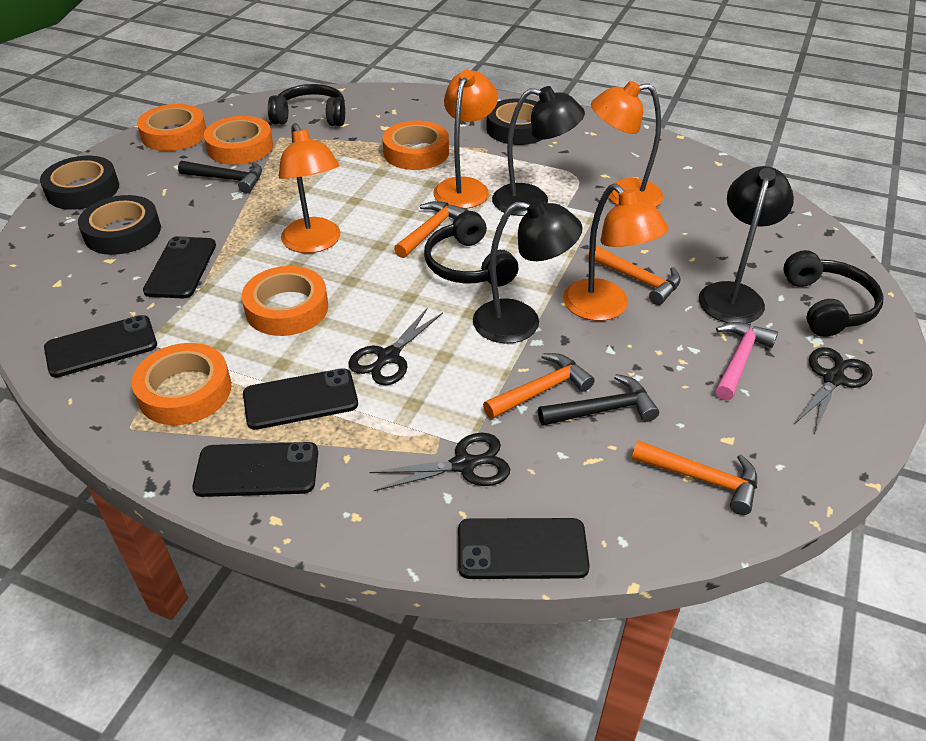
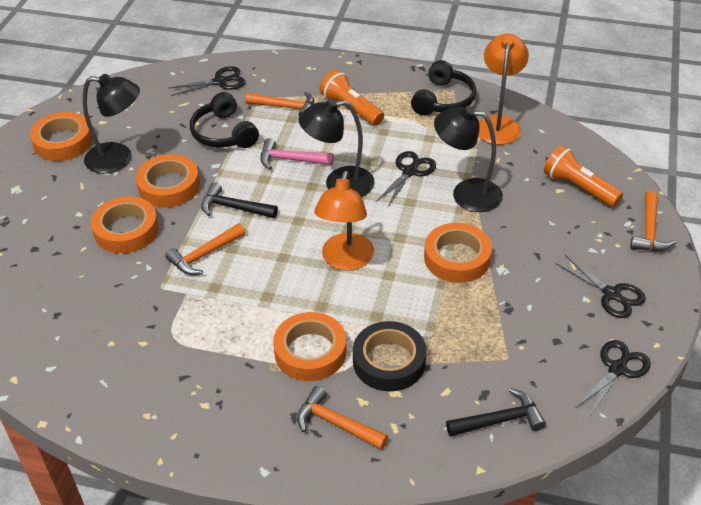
black headphones: [268,84,345,126] [424,211,519,286] [783,250,884,337] = 3 -> [190,92,259,148] [411,60,476,116] = 2
black phone: [44,315,157,378] [143,236,216,298] [193,442,318,497] [243,368,358,430] [458,518,590,579] = 5 -> none = 0
black scissors: [348,307,443,385] [369,433,510,491] [795,347,872,435] = 3 -> [169,66,245,96] [376,151,436,207] [556,255,646,318] [575,340,651,417] = 4
black tape: [40,156,119,210] [78,195,161,255] [486,98,543,145] = 3 -> [353,321,426,391] = 1
orange flashlight: none = 0 -> [320,70,384,126] [544,146,623,207] = 2
orange lamp: [279,123,340,253] [433,70,498,209] [563,184,668,321] [591,81,663,207] = 4 -> [314,171,374,271] [478,34,529,145] = 2

